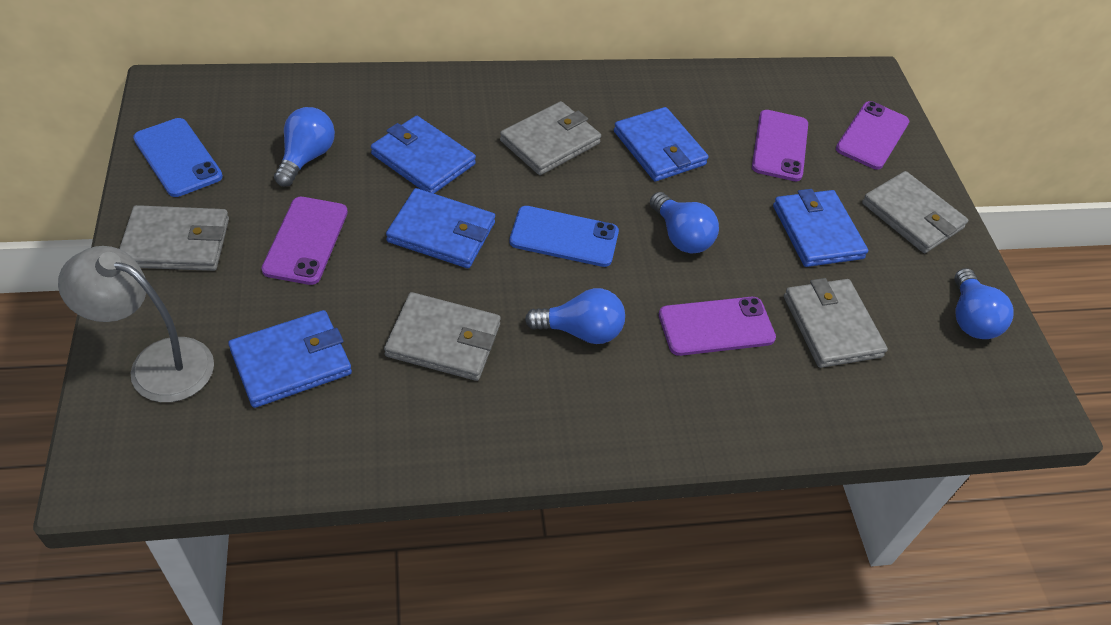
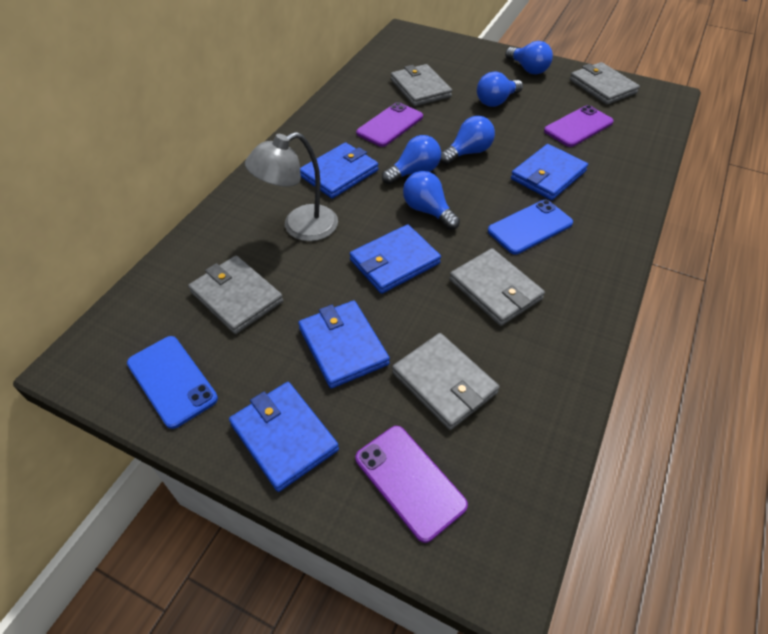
blue light bulb: [274,107,335,187] [525,288,625,344] [650,192,719,253] [954,268,1013,339] = 4 -> [382,135,441,184] [403,171,460,230] [440,116,495,165] [477,71,523,107] [505,41,553,75] = 5
purple phone: [261,197,348,285] [659,297,776,356] [752,110,808,181] [836,101,909,170] = 4 -> [355,426,468,543] [356,102,423,147] [544,105,614,147] = 3

